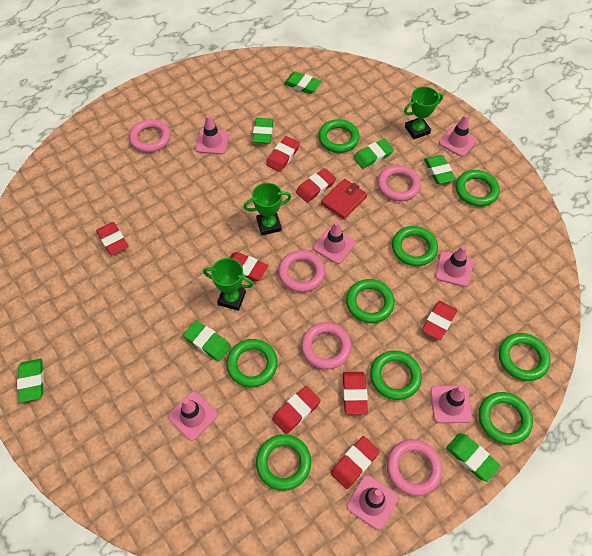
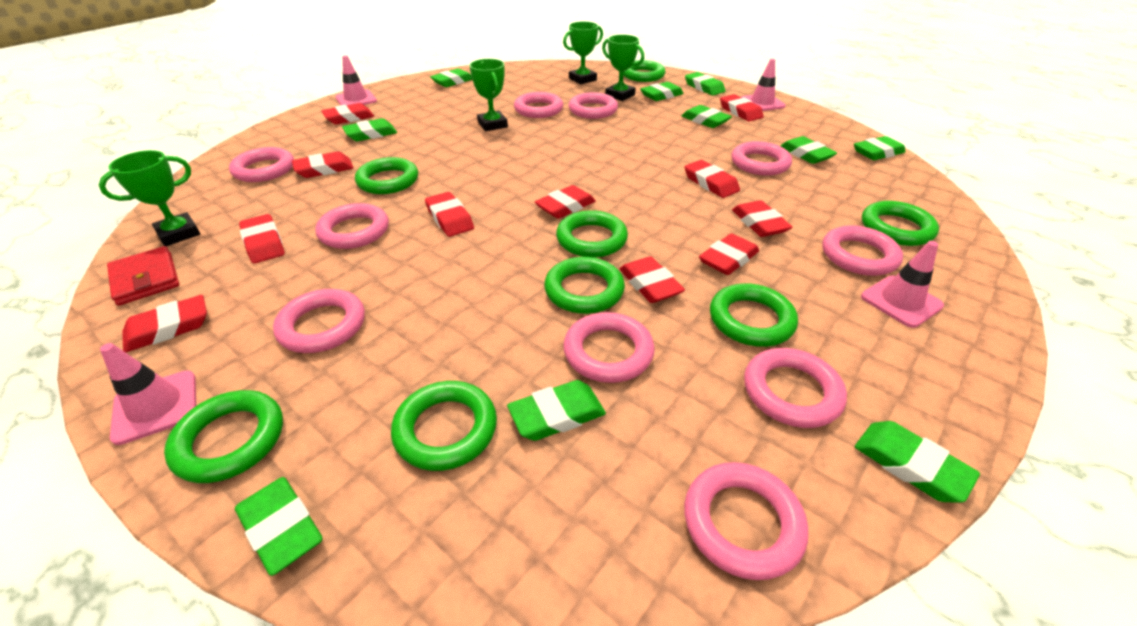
green eraser: [17,358,44,403] [183,320,231,362] [252,118,274,144] [284,71,322,94] [353,139,394,169] [424,155,456,184] [446,433,500,482] = 7 -> [235,477,322,576] [342,118,397,141] [430,68,472,87] [507,380,606,441] [640,82,684,101] [682,105,732,128] [685,72,726,96] [780,136,837,164] [854,136,906,160] [855,421,980,503] = 10
green ring: [226,339,278,387] [256,434,311,491] [318,119,360,153] [346,279,395,323] [370,351,422,400] [392,226,438,266] [456,170,500,207] [478,392,533,445] [499,333,551,381] = 9 -> [164,390,283,483] [355,157,418,194] [391,381,497,471] [544,257,625,314] [556,210,628,258] [624,60,665,82] [710,283,798,347] [862,201,939,246] = 8
green trophy: [203,258,253,311] [244,183,291,235] [404,87,443,139] = 3 -> [99,150,200,246] [469,59,508,131] [563,21,603,84] [602,35,644,101] = 4
pink ring: [129,119,171,153] [278,250,325,292] [301,322,352,370] [377,165,421,201] [387,439,442,496] = 5 -> [229,147,294,182] [273,289,365,353] [315,203,389,249] [514,92,563,118] [563,312,655,383] [569,92,618,119] [684,462,808,580] [731,141,792,176] [744,348,847,428] [822,225,903,276] = 10
pink traffic cone: [168,391,218,441] [196,115,229,154] [313,221,356,264] [347,475,399,530] [430,386,472,423] [435,246,473,287] [439,114,477,157] = 7 -> [100,343,196,445] [335,55,377,105] [741,58,786,111] [861,241,944,328] = 4
red eraser: [96,222,129,255] [230,252,268,282] [266,136,300,172] [272,386,321,434] [296,168,336,203] [331,436,380,489] [343,372,368,415] [422,301,457,340] = 8 -> [122,295,207,352] [239,214,285,264] [292,152,353,178] [322,103,374,124] [425,192,474,237] [535,185,596,219] [619,256,685,303] [685,160,740,198] [699,233,759,275] [720,94,764,122] [732,200,792,237] = 11

